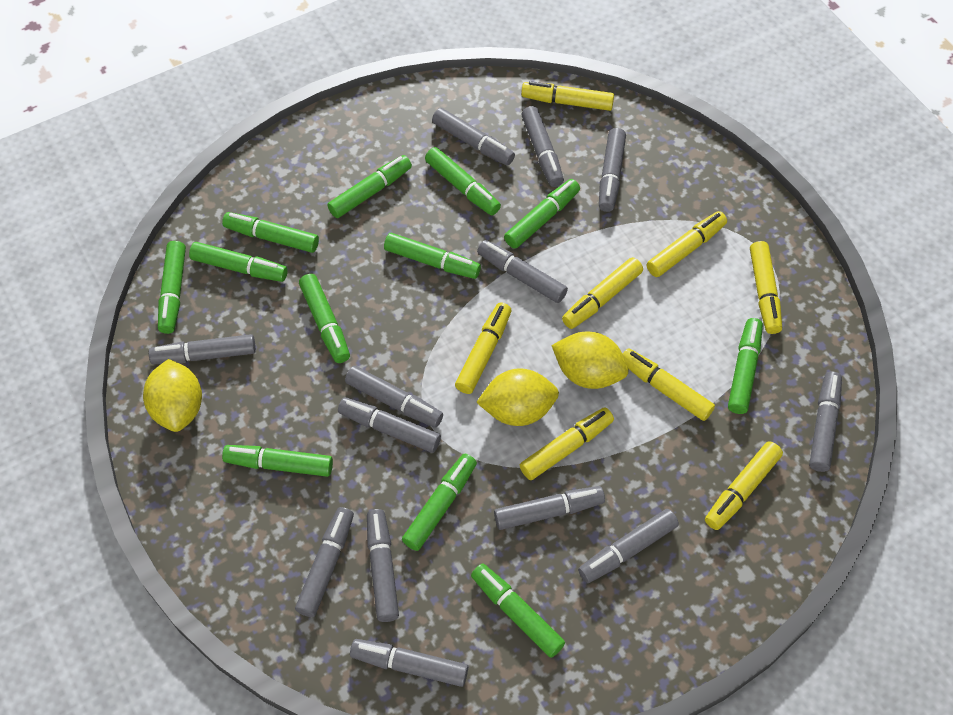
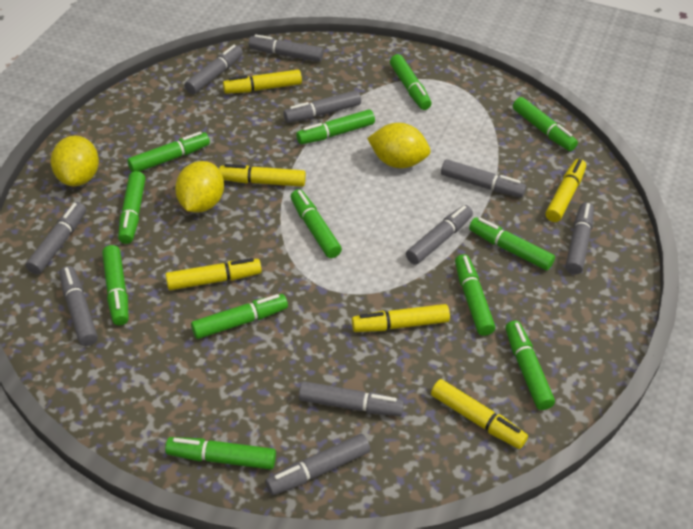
grey marker: [149,334,256,364] [295,507,354,617] [338,397,441,453] [345,366,443,428] [350,639,468,687] [367,509,399,622] [432,108,515,166] [477,240,568,303] [494,486,605,530] [521,106,564,187] [578,509,679,583] [599,128,626,212] [809,371,842,472] = 13 -> [26,202,86,275] [59,266,98,346] [185,45,243,94] [249,34,324,62] [265,434,370,495] [283,90,361,123] [299,381,404,416] [406,205,473,265] [441,160,526,198] [565,202,594,274] = 10
yellow marker: [455,302,512,394] [520,407,614,480] [521,81,614,111] [562,257,643,329] [623,348,715,421] [647,211,727,277] [705,441,783,530] [750,241,782,334] = 8 -> [166,258,262,290] [219,164,306,187] [223,70,302,94] [352,304,450,332] [431,379,528,449] [546,159,586,222] = 6

